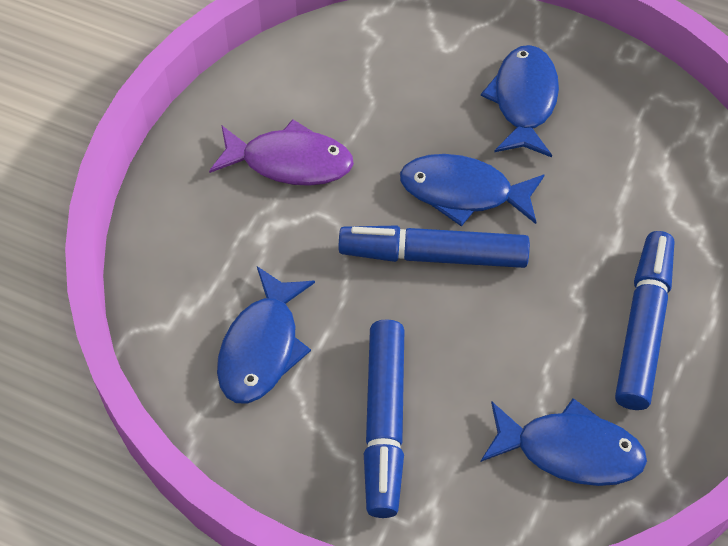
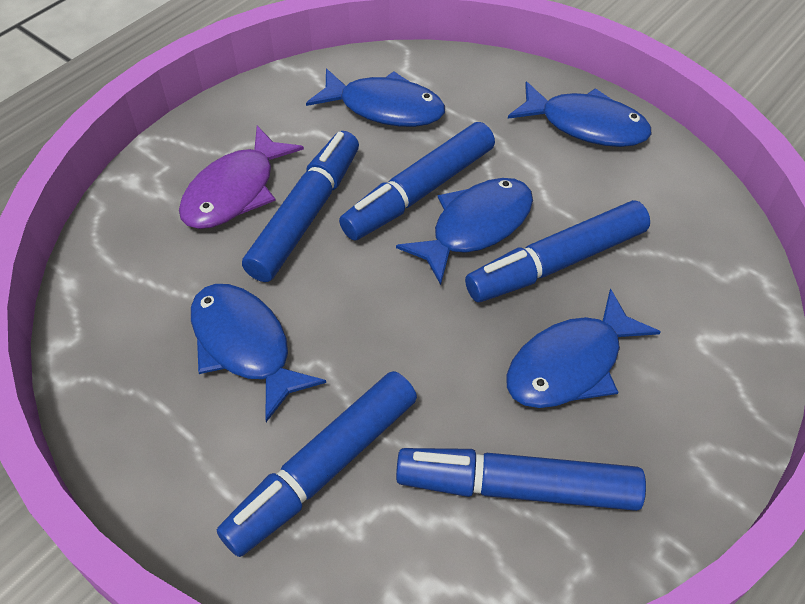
blue fish: [217,267,315,403] [400,154,544,226] [481,45,559,157] [481,398,647,486] = 4 -> [191,284,326,422] [306,68,445,127] [396,178,533,285] [506,288,661,408] [508,81,652,147] = 5
blue marker: [339,226,530,268] [364,319,404,518] [615,231,674,410] = 3 -> [217,371,417,557] [242,131,359,282] [339,122,495,241] [396,448,646,511] [465,200,650,302] = 5

